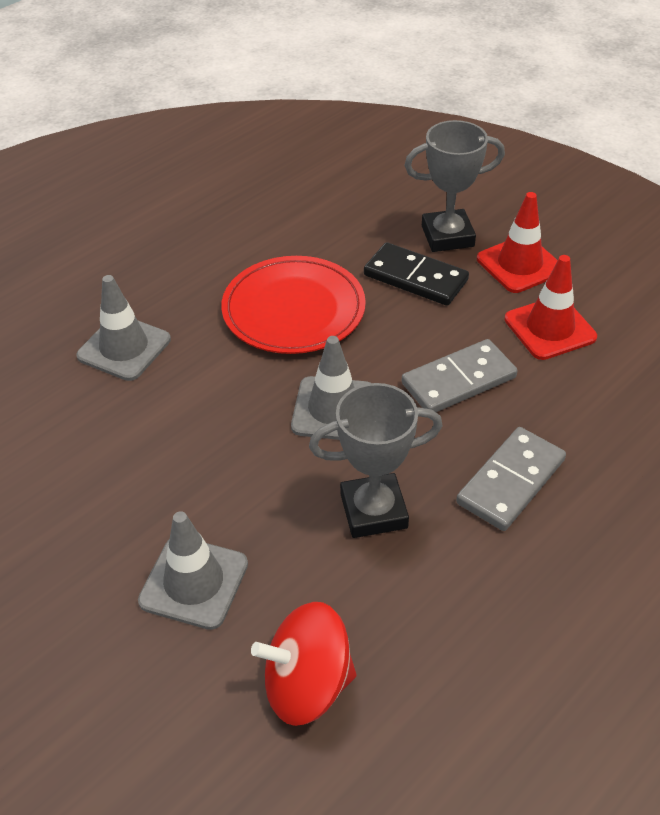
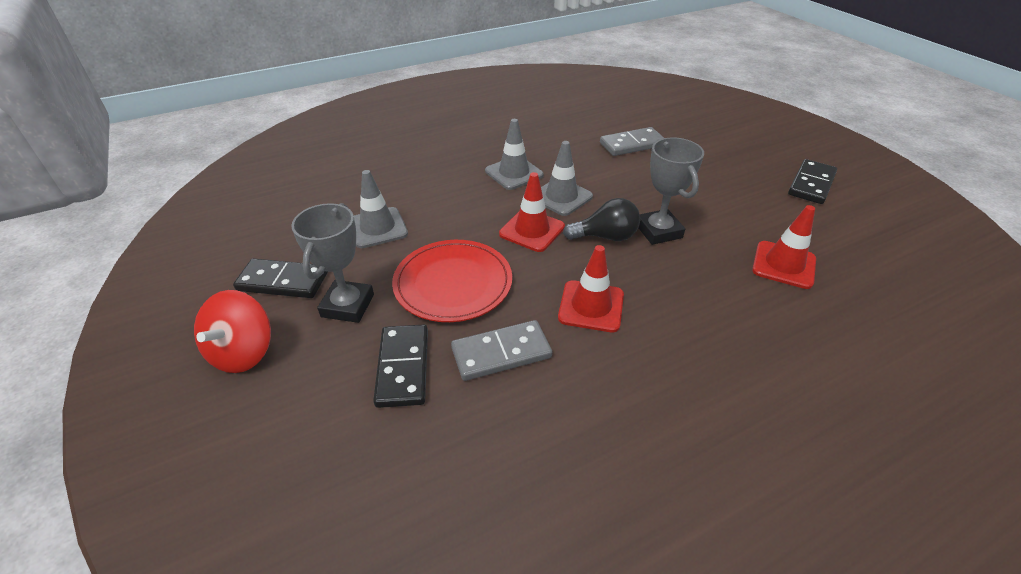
black domino: [364,242,469,306] = 1 -> [233,258,328,298] [373,325,428,408] [788,159,837,204] = 3
black light bulb: none = 0 -> [563,198,640,241] = 1
red traffic cone: [477,192,558,293] [504,255,597,360] = 2 -> [499,172,565,252] [558,245,624,332] [752,205,816,289] = 3

